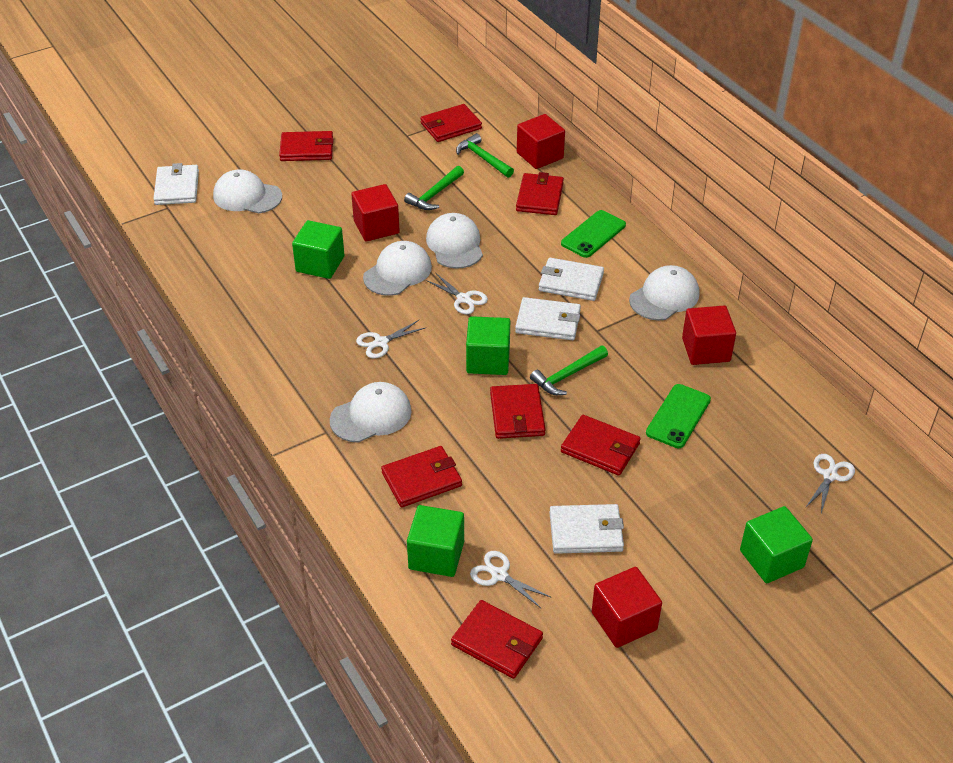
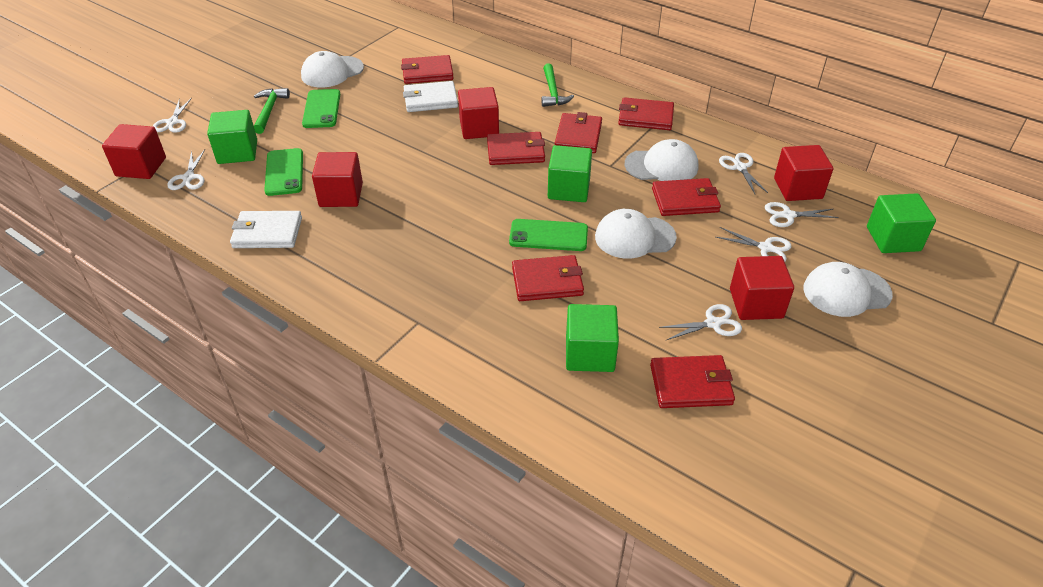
green hammer: [404,166,464,210] [456,133,514,178] [530,346,608,395] = 3 -> [254,88,290,134] [541,63,574,107] = 2
green phone: [561,210,626,258] [646,384,711,448] = 2 -> [264,148,303,196] [302,89,340,128] [509,219,588,251] = 3
red cube: [351,184,400,241] [517,114,565,169] [592,567,662,648] [682,306,736,365] = 4 -> [102,124,166,179] [312,152,363,207] [458,87,499,139] [730,256,794,320] [774,145,833,201] = 5
white cap: [213,169,282,214] [330,382,411,443] [363,241,432,296] [426,213,483,269] [629,265,699,321] = 5 -> [301,51,364,88] [595,209,677,259] [625,139,698,181] [804,262,893,317] = 4
white scissors: [356,320,427,359] [426,273,488,314] [470,551,552,609] [805,454,855,513] = 4 -> [152,98,192,133] [167,149,205,190] [659,304,742,340] [716,227,792,261] [719,153,768,194] [765,202,839,227] = 6
white wallet: [153,163,199,205] [515,297,581,340] [539,258,604,301] [549,504,624,554] = 4 -> [230,211,302,248] [403,81,458,112] = 2

